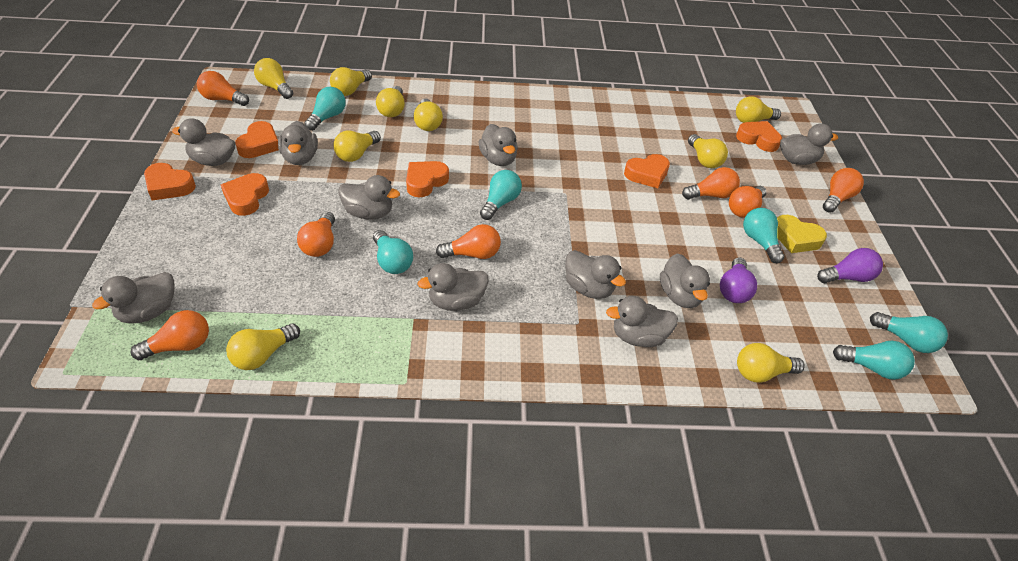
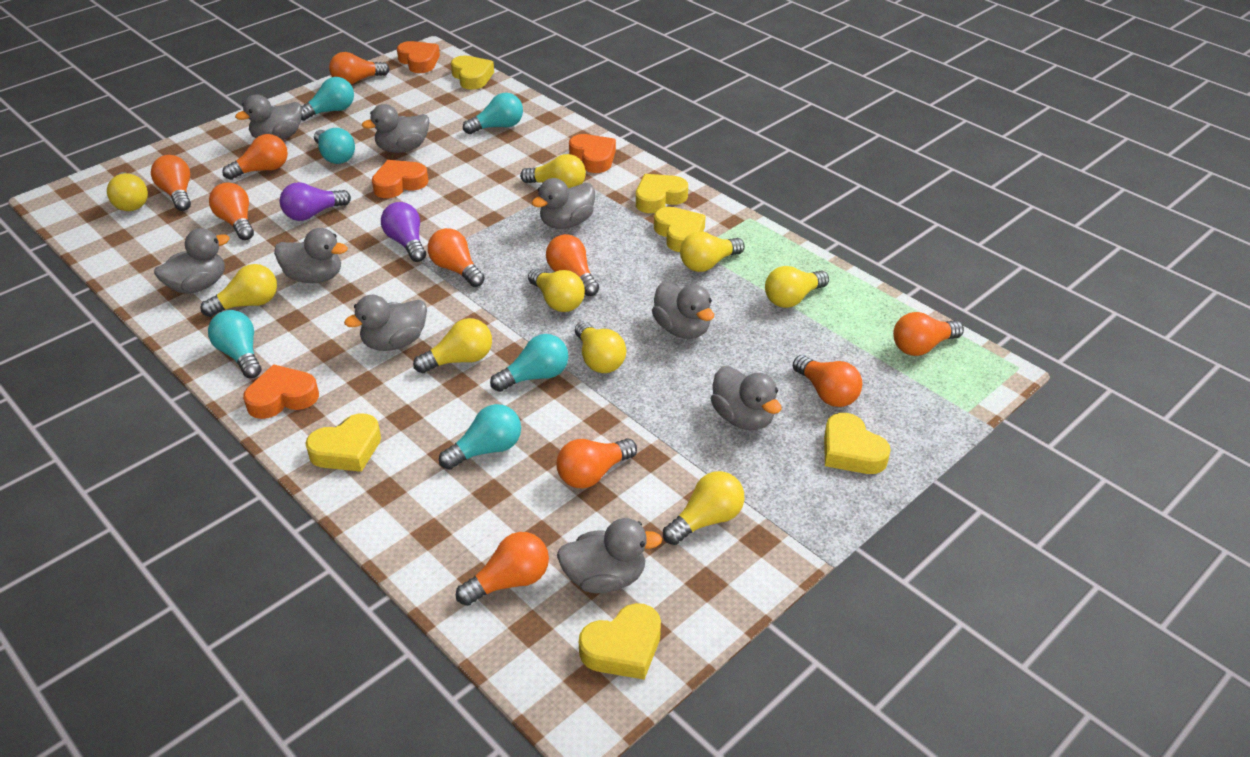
grey duck: [92,272,174,323] [172,118,235,166] [278,121,318,165] [338,175,400,219] [418,263,489,311] [478,124,518,166] [565,250,626,299] [606,296,678,347] [660,253,710,308] [780,123,838,165] = 10 -> [154,228,230,294] [235,95,302,140] [274,228,348,283] [344,295,427,351] [362,104,429,153] [532,178,595,229] [557,518,662,593] [652,282,714,339] [711,366,782,430] = 9
orange heart: [144,163,196,201] [221,173,269,216] [235,121,279,158] [406,161,449,197] [624,154,670,188] [736,121,782,152] = 6 -> [243,364,319,419] [372,160,428,198] [397,41,440,73] [569,134,616,173] = 4
orange light bulb: [131,310,209,360] [197,71,249,106] [297,212,335,257] [436,224,501,259] [682,167,740,199] [729,186,766,218] [823,168,864,213] = 7 -> [151,155,191,211] [209,182,254,240] [222,134,288,180] [329,52,389,84] [428,228,485,287] [456,532,549,606] [546,234,599,296] [556,438,637,488] [793,355,862,407] [893,312,964,356] = 10
yellow heart: [777,215,827,253] = 1 -> [305,414,381,472] [451,55,494,90] [579,603,661,680] [636,174,688,213] [654,207,706,252] [824,413,891,474] = 6

